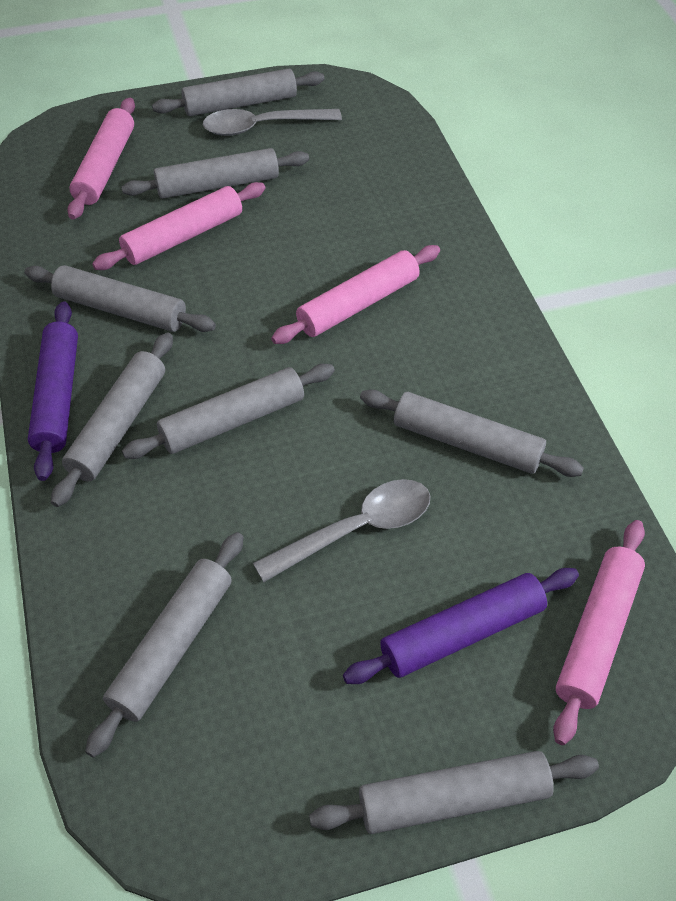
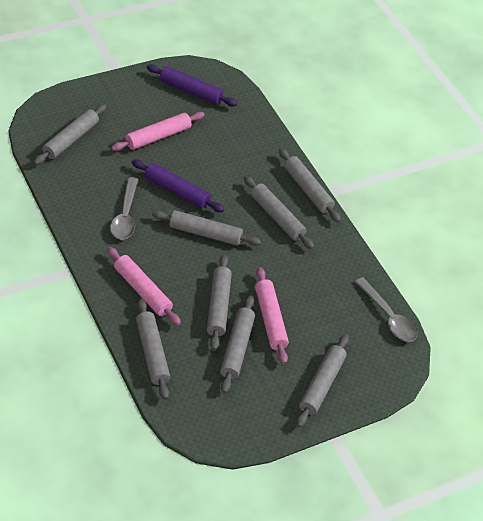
pink rolling pin: [67,98,135,220] [92,182,265,270] [271,245,440,344] [553,520,645,745] = 4 -> [107,247,181,326] [111,112,205,151] [255,267,289,364] = 3

